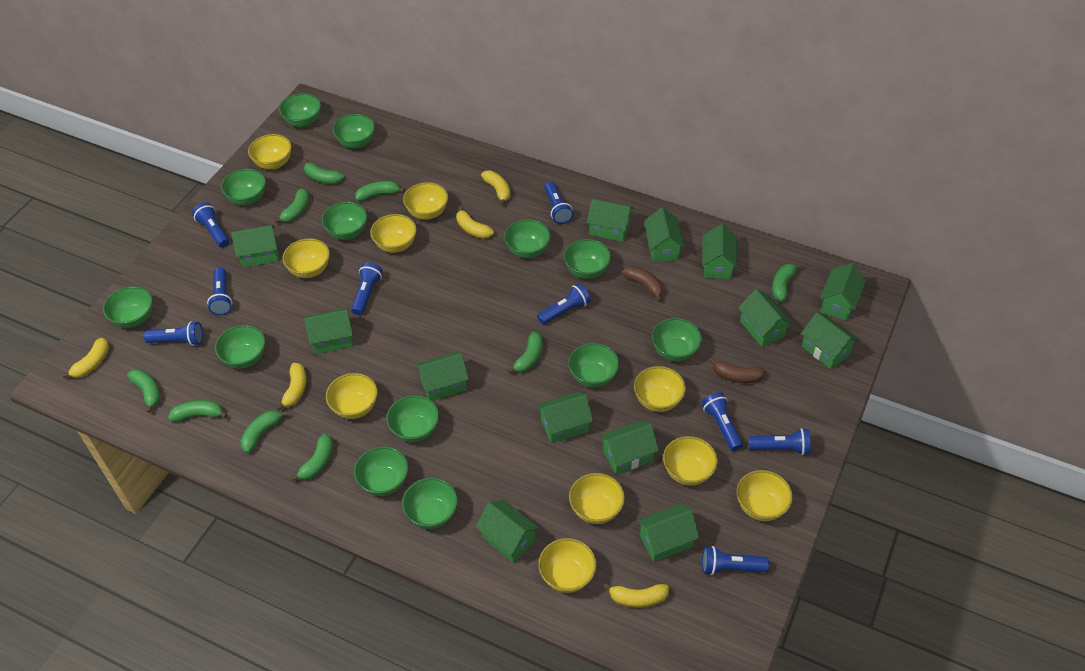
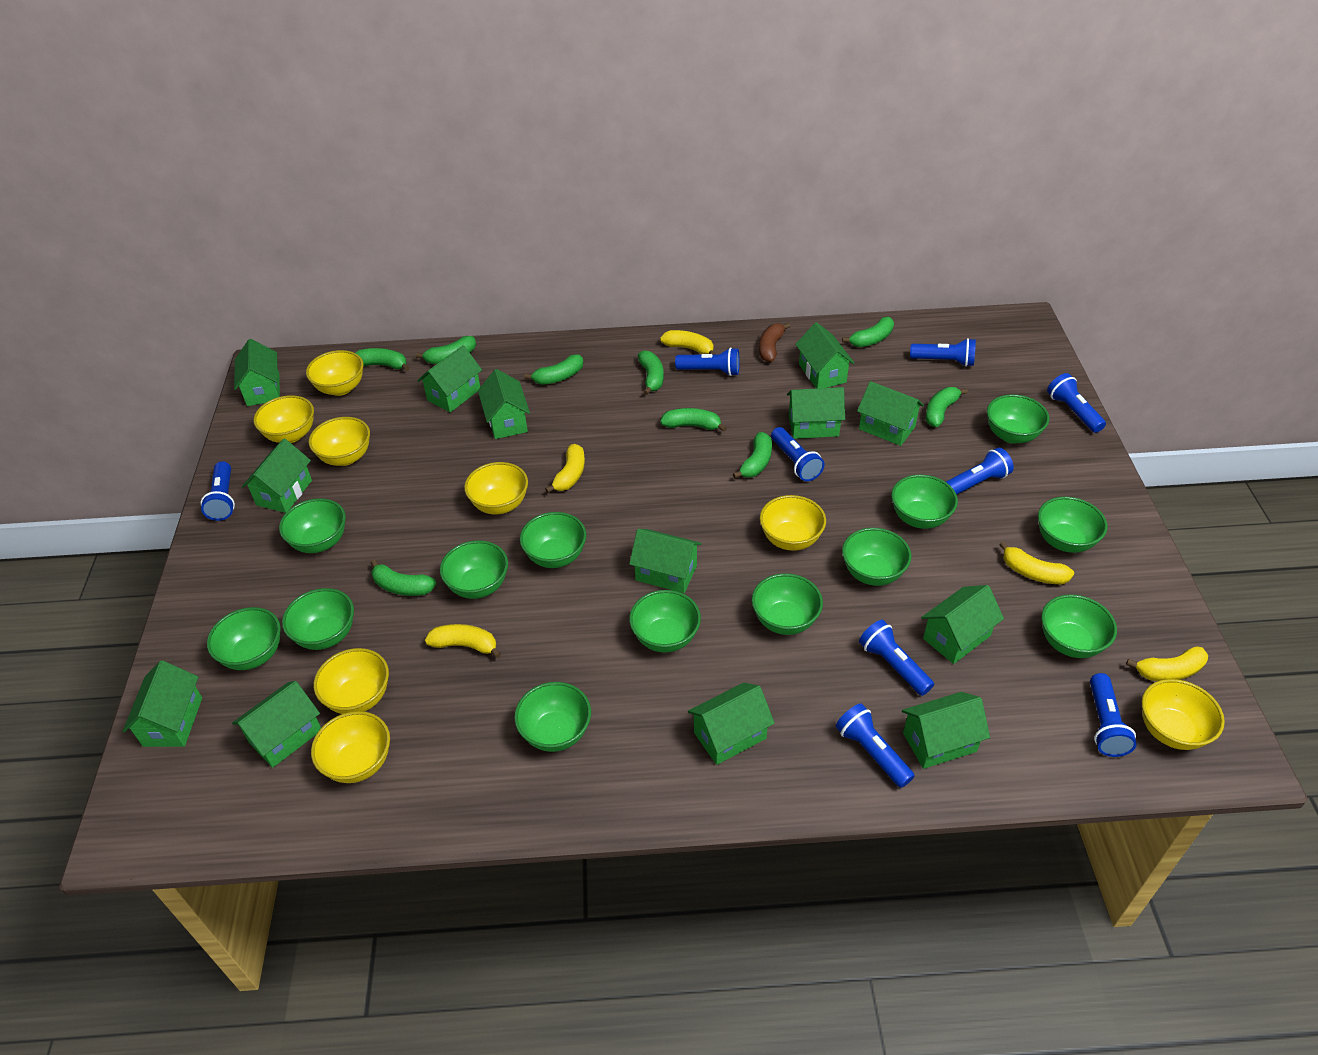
brown banana: [622,266,663,302] [709,357,766,383] = 2 -> [759,323,790,362] = 1
yellow bowl: [248,134,292,170] [283,238,330,278] [326,373,378,419] [370,214,417,253] [403,182,448,220] [538,538,596,593] [569,473,625,524] [634,366,686,412] [663,436,718,486] [736,470,793,521] = 10 -> [254,395,314,443] [306,350,363,396] [309,417,370,466] [311,711,390,783] [314,648,389,714] [464,462,528,514] [760,495,826,551] [1142,679,1225,750] = 8

